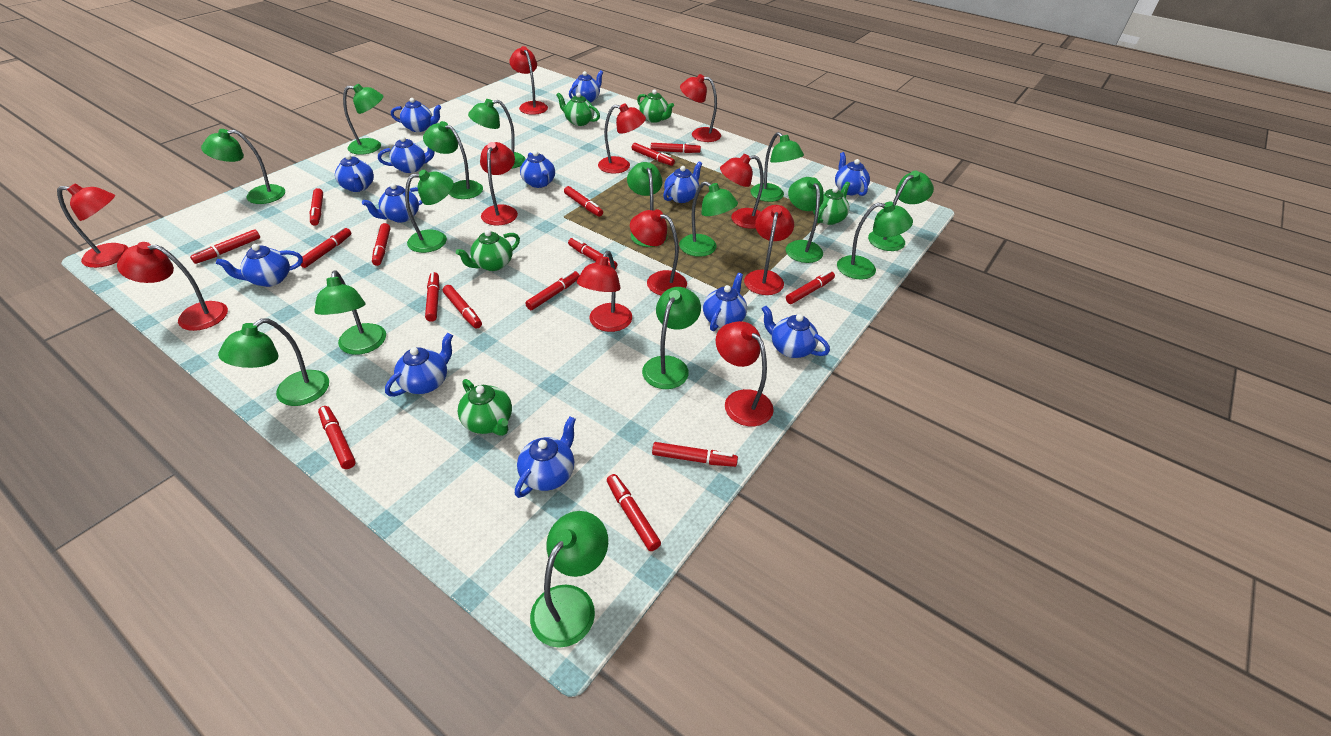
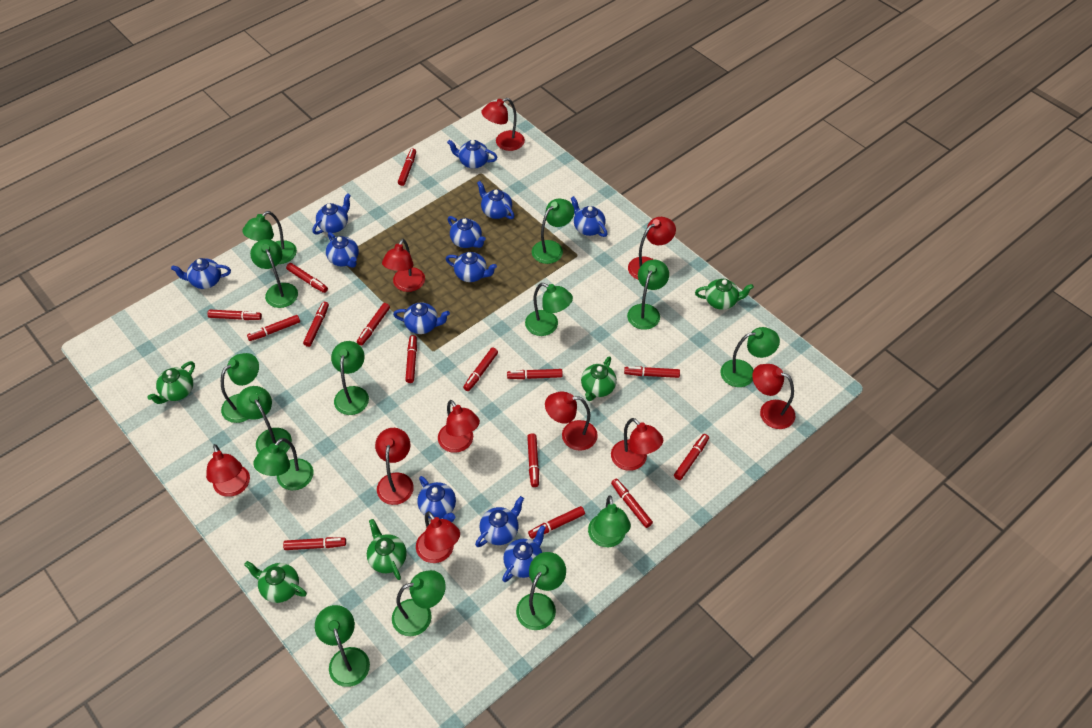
blue teapot: [216,244,303,287] [335,154,374,192] [362,183,422,222] [378,136,435,173] [385,333,453,397] [391,98,441,132] [515,416,576,498] [520,151,555,188] [569,70,603,103] [663,161,702,203] [703,273,747,331] [762,306,830,358] [835,152,870,196] = 13 -> [171,258,231,289] [312,193,351,234] [326,232,359,268] [393,303,450,334] [417,476,456,522] [446,252,497,282] [447,140,498,169] [447,216,486,248] [475,496,524,547] [477,181,514,219] [502,525,546,582] [571,196,608,237] = 12
green lamp: [201,129,285,204] [218,318,329,406] [314,270,386,355] [343,84,383,155] [405,170,454,253] [423,121,483,199] [468,99,526,169] [530,511,608,648] [627,162,668,247] [642,287,701,389] [679,181,738,257] [750,132,804,202] [786,177,824,263] [837,202,913,279] [868,171,934,251] = 15 -> [221,353,259,423] [236,386,292,453] [242,211,297,264] [250,239,298,308] [253,438,314,490] [315,605,370,687] [331,341,369,415] [392,570,446,636] [516,552,566,630] [525,283,573,336] [532,199,574,264] [588,495,631,547] [627,260,669,330] [720,327,780,387] = 14
red lamp: [57,183,128,268] [117,242,228,331] [480,142,518,225] [510,46,548,115] [577,251,632,332] [598,103,646,173] [630,209,687,295] [680,74,721,142] [716,321,774,426] [720,154,764,229] [744,205,794,295] = 11 -> [206,444,250,497] [375,428,414,505] [382,239,425,292] [416,511,460,563] [438,400,480,453] [481,98,525,151] [545,392,598,451] [611,418,663,471] [628,217,676,280] [752,364,795,429] = 10

